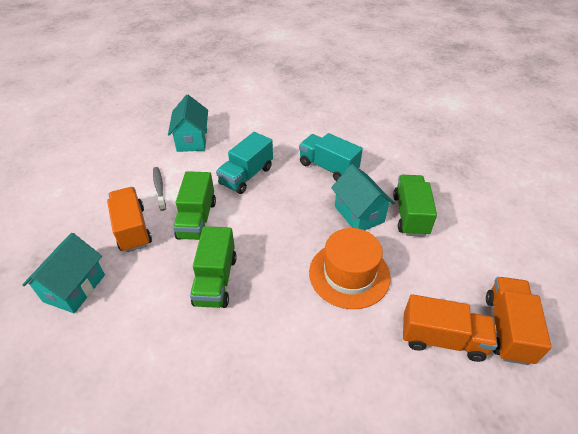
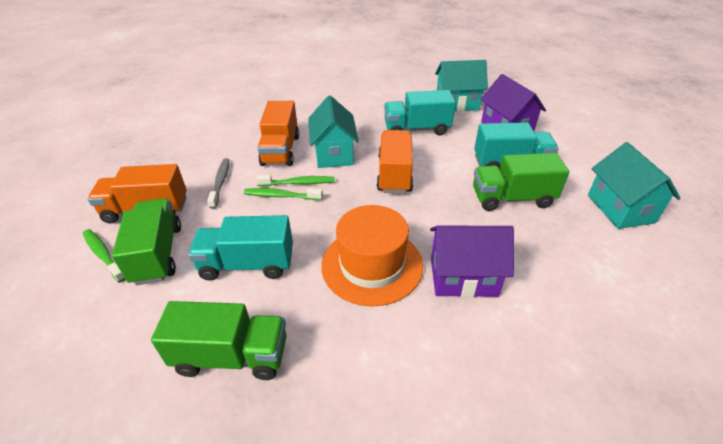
green toothbrush: none = 0 -> [83,229,125,283] [244,188,323,200] [256,175,335,186] = 3
purple house: none = 0 -> [430,225,514,298] [480,74,546,131] = 2
turquoise truck: [216,132,273,194] [299,133,363,181] = 2 -> [188,215,293,281] [384,90,456,136] [474,123,559,169] = 3

